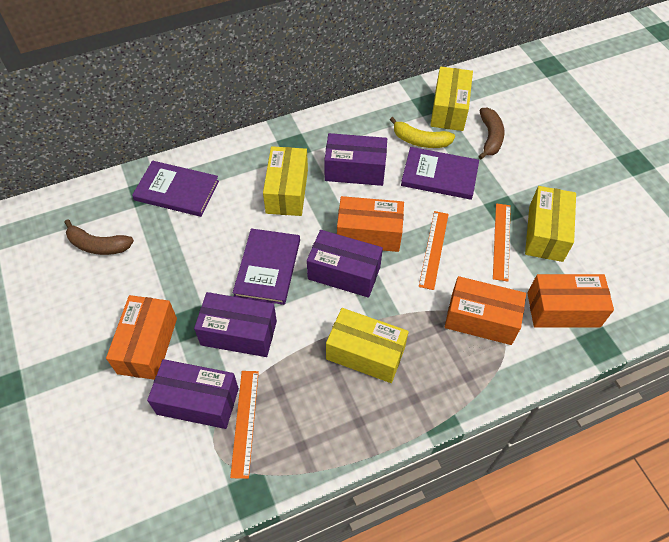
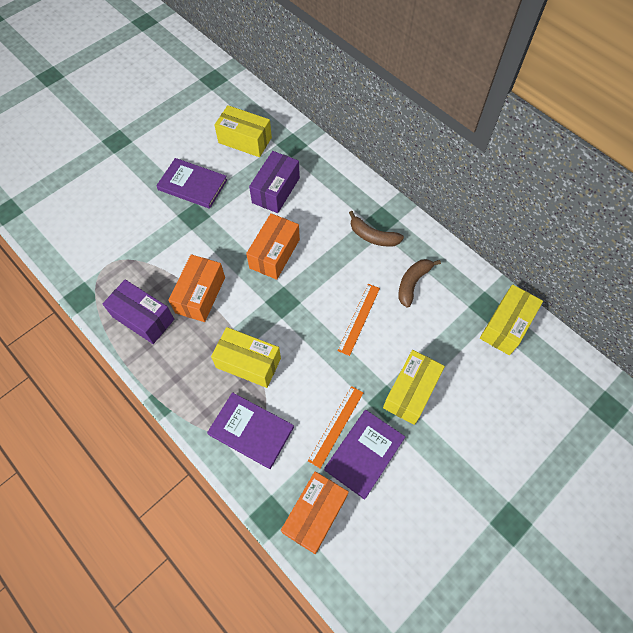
orange box: [106,295,177,380] [337,196,404,252] [445,276,526,345] [527,274,614,328] = 4 -> [168,254,225,322] [246,213,300,280] [281,471,349,554] = 3
orange ruler: [230,371,259,479] [419,211,449,290] [493,203,511,281] = 3 -> [308,386,363,468] [338,284,380,356] = 2
purple box: [147,359,239,429] [194,292,277,357] [307,230,383,298] [324,133,387,186] = 4 -> [103,279,174,344] [249,151,300,213] = 2
yellow banana: [390,117,455,148] = 1 -> none = 0

